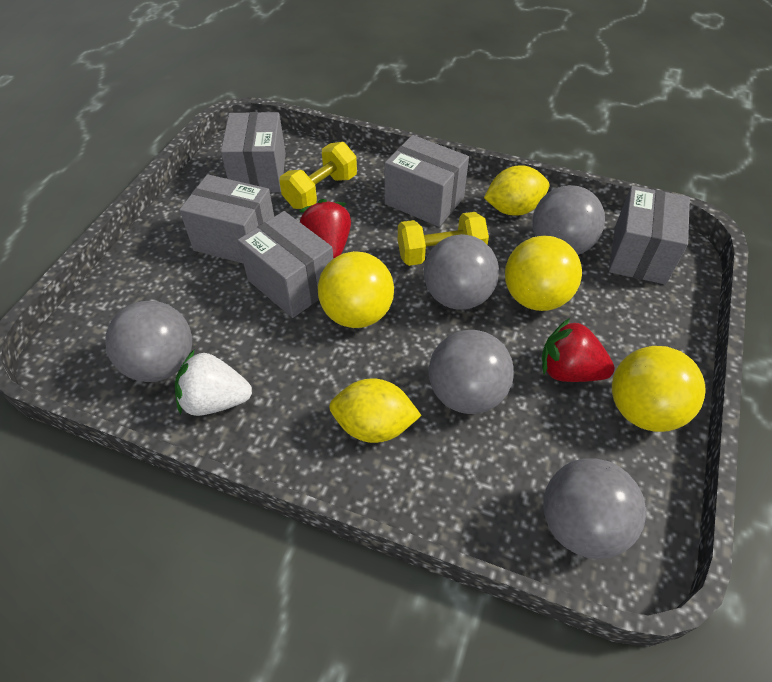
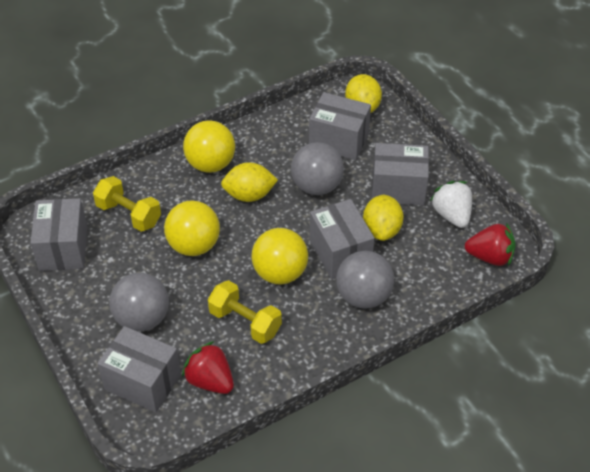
grey ball: [105,301,192,382] [424,234,499,310] [428,330,514,414] [532,185,605,255] [544,458,646,559] = 5 -> [109,273,169,332] [291,142,344,195] [336,251,394,309] = 3
yellow lemon: [329,378,422,443] [484,165,549,215] = 2 -> [221,162,278,202] [345,74,382,113] [363,195,404,241] = 3

